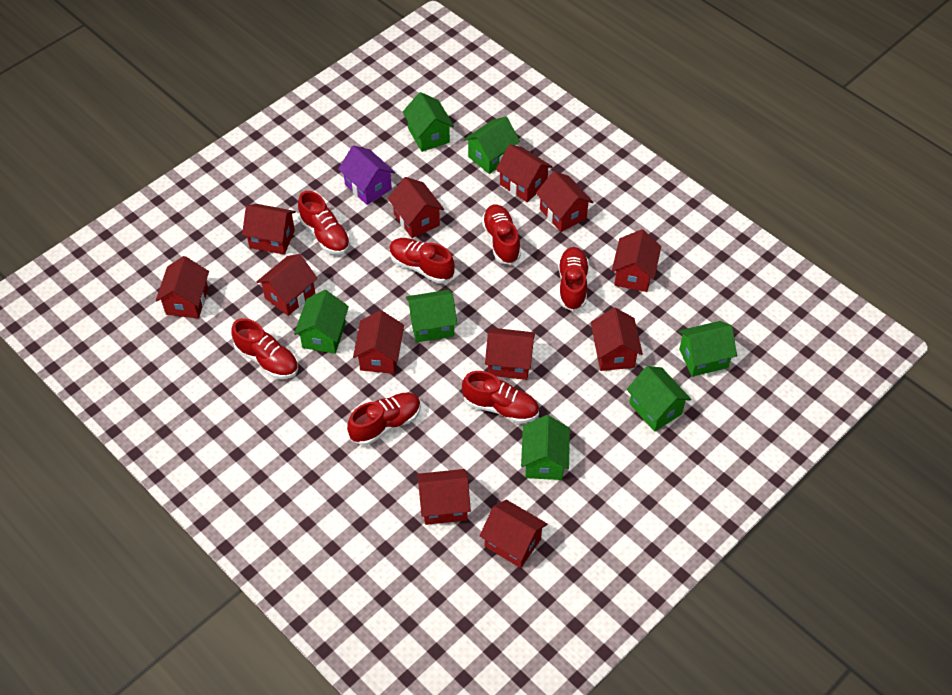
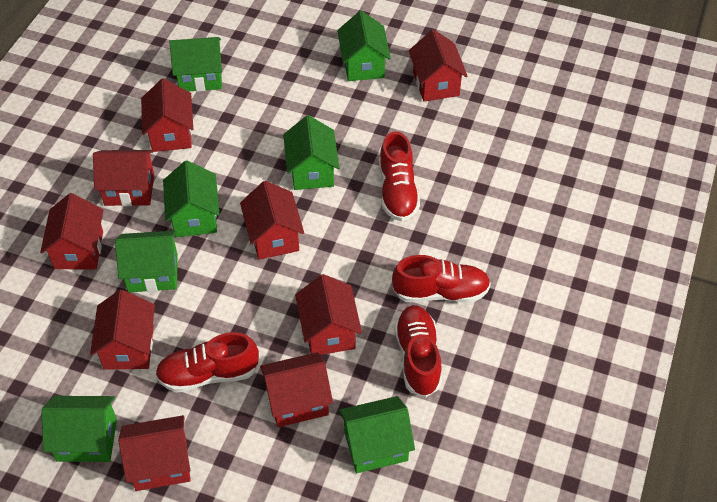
purple house: [338,145,395,205] = 1 -> none = 0
red house: [155,256,209,318] [242,204,296,255] [256,254,318,316] [353,310,404,374] [388,177,444,238] [417,469,471,525] [480,500,547,568] [485,328,535,380] [496,144,553,202] [536,171,593,232] [591,308,643,371] [612,229,661,292] = 12 -> [40,193,103,269] [90,290,155,370] [93,150,154,206] [118,415,191,491] [141,78,193,152] [240,181,304,260] [260,352,333,427] [295,274,362,355] [409,30,468,102] = 9
red shoe: [231,318,298,379] [298,191,350,255] [347,392,421,445] [389,238,455,283] [462,371,539,423] [482,205,521,265] [558,247,589,311] = 7 -> [155,332,259,393] [379,131,420,222] [392,255,491,303] [394,305,442,397] = 4

